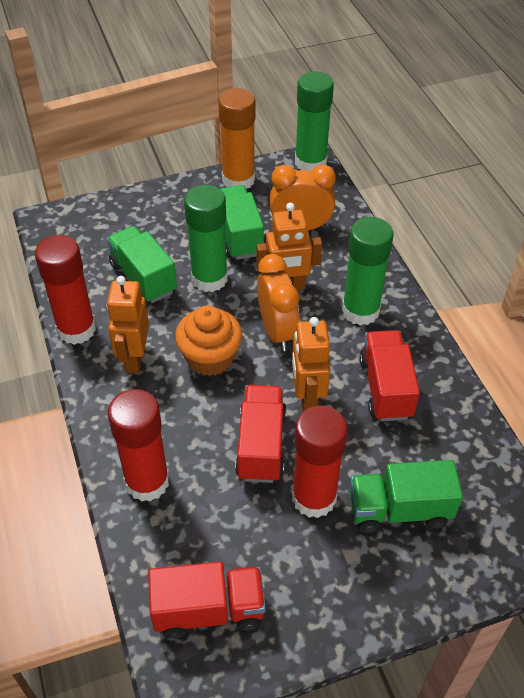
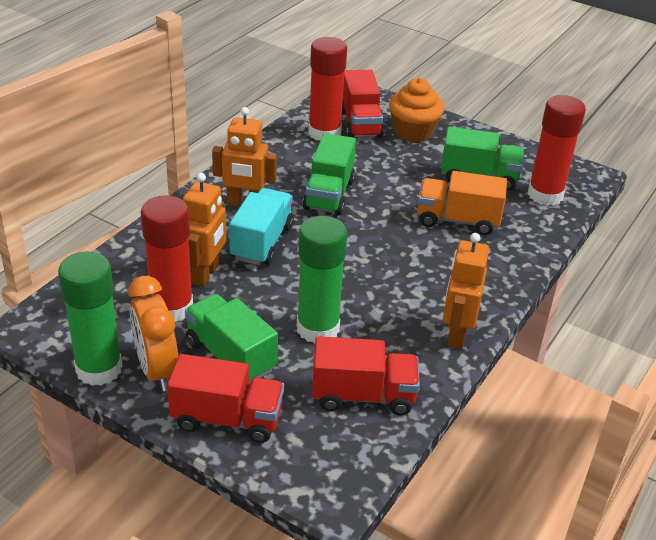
green glue stick: [184,185,228,292] [295,72,334,171] [342,217,393,326] = 3 -> [58,252,123,386] [297,216,347,343] = 2
orange clock: [257,254,300,351] [270,164,336,231] = 2 -> [128,276,178,391] = 1
orange glue stick: [218,88,256,189] = 1 -> none = 0
orange truck: none = 0 -> [417,171,507,235] = 1
turquoise truck: none = 0 -> [229,188,294,265] = 1

